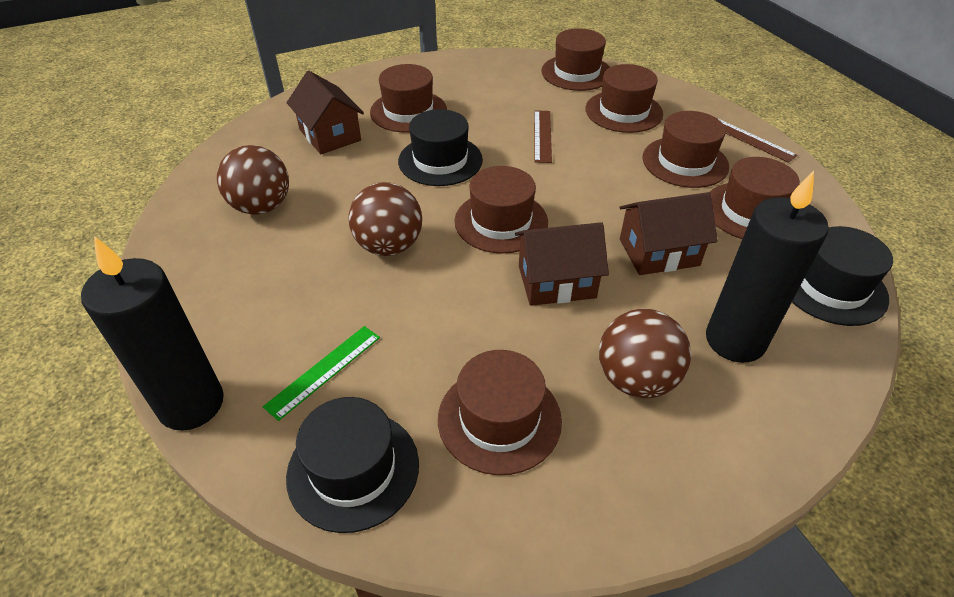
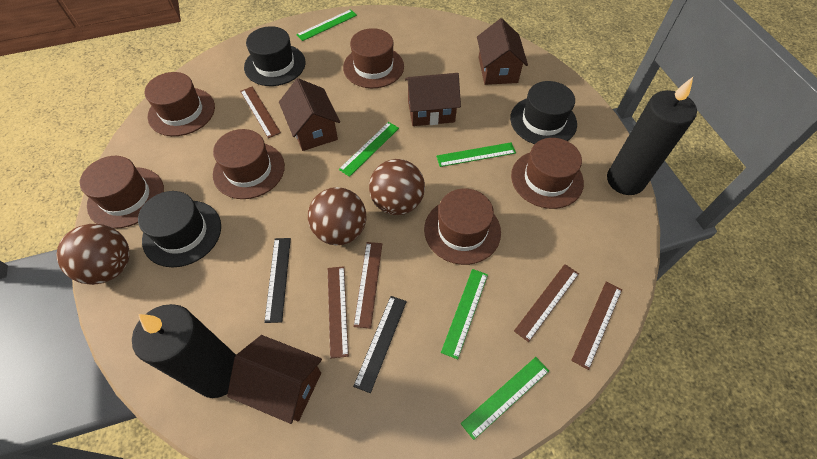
black ruler: none = 0 -> [264,238,291,323] [353,296,407,393] = 2
brown hat: [370,64,447,133] [438,350,562,475] [454,166,548,254] [541,29,610,91] [586,64,663,133] [642,111,729,188] [710,157,800,239] = 7 -> [80,156,164,229] [145,72,215,136] [213,129,285,199] [343,28,404,88] [424,188,501,265] [511,138,584,209] = 6
brown house: [287,71,364,154] [515,222,609,306] [619,192,718,275] = 3 -> [227,335,322,424] [279,78,340,151] [405,73,461,126] [477,18,528,85] = 4
brown ruler: [534,110,552,163] [717,118,797,163] = 2 -> [240,86,281,138] [328,266,349,359] [353,242,382,329] [514,264,579,342] [571,282,622,370] = 5
green ruler: [263,326,380,421] = 1 -> [296,9,357,41] [339,122,399,177] [436,142,516,167] [441,269,488,360] [461,357,549,440] = 5

